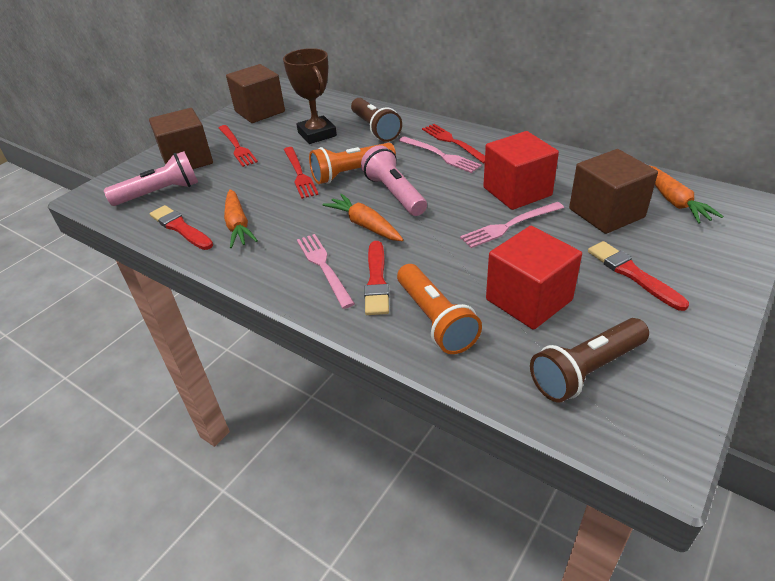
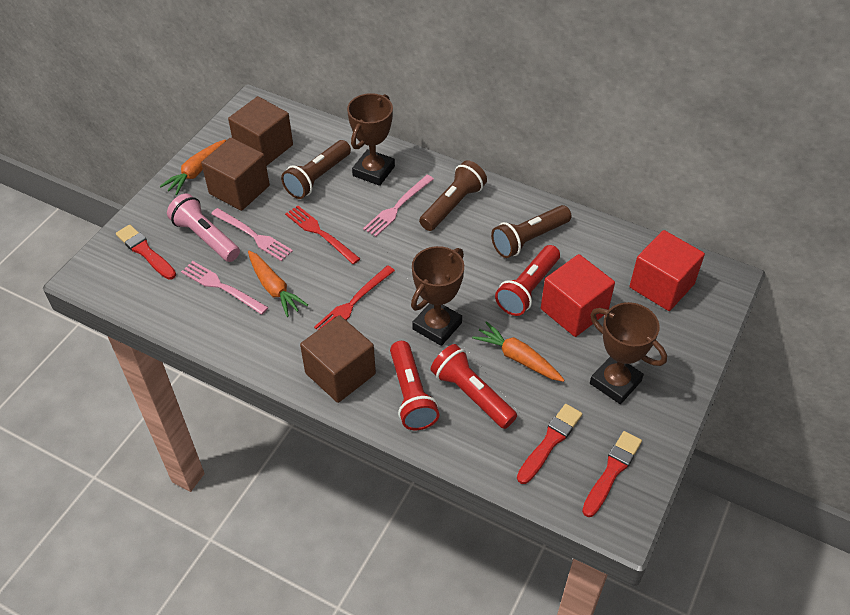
brown flashlight: [351,98,402,142] [530,318,649,402] = 2 -> [281,140,351,199] [419,160,487,231] [491,205,571,258] = 3
brown trophy: [283,48,337,144] = 1 -> [347,93,395,186] [411,246,464,346] [590,302,667,404] = 3
orange flashlight: [309,143,396,184] [397,264,482,354] = 2 -> none = 0
pink flashlight: [104,151,198,206] [361,145,427,216] = 2 -> [167,193,240,262] = 1
red flashlight: none = 0 -> [390,341,439,430] [431,344,517,429] [495,245,560,316] = 3
red fork: [219,125,258,167] [284,147,319,199] [422,124,485,163] = 3 -> [285,206,360,264] [314,265,395,330] = 2

